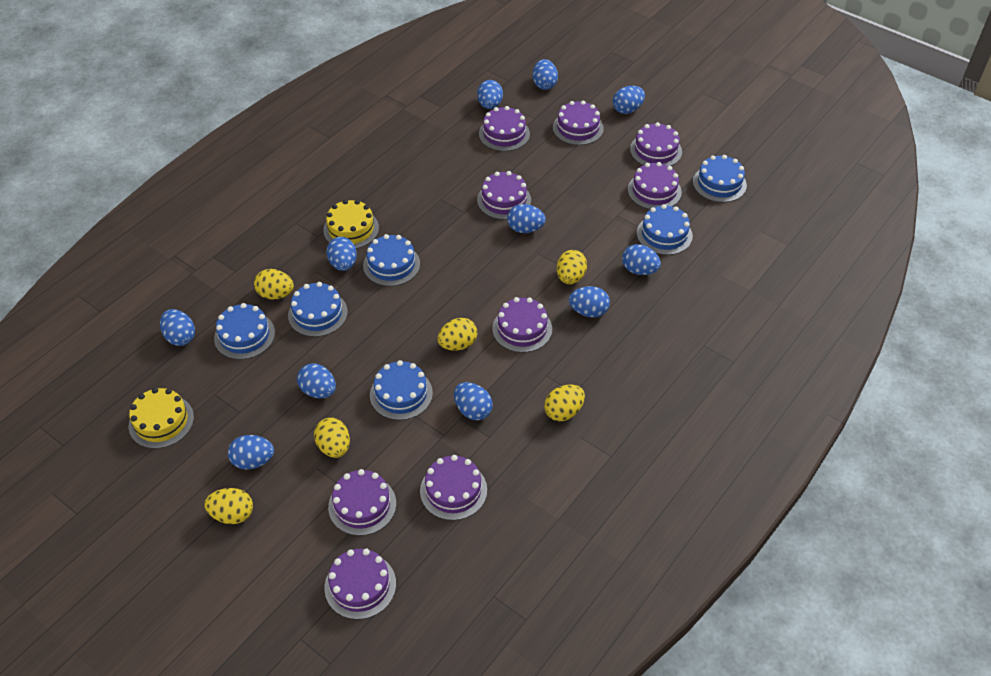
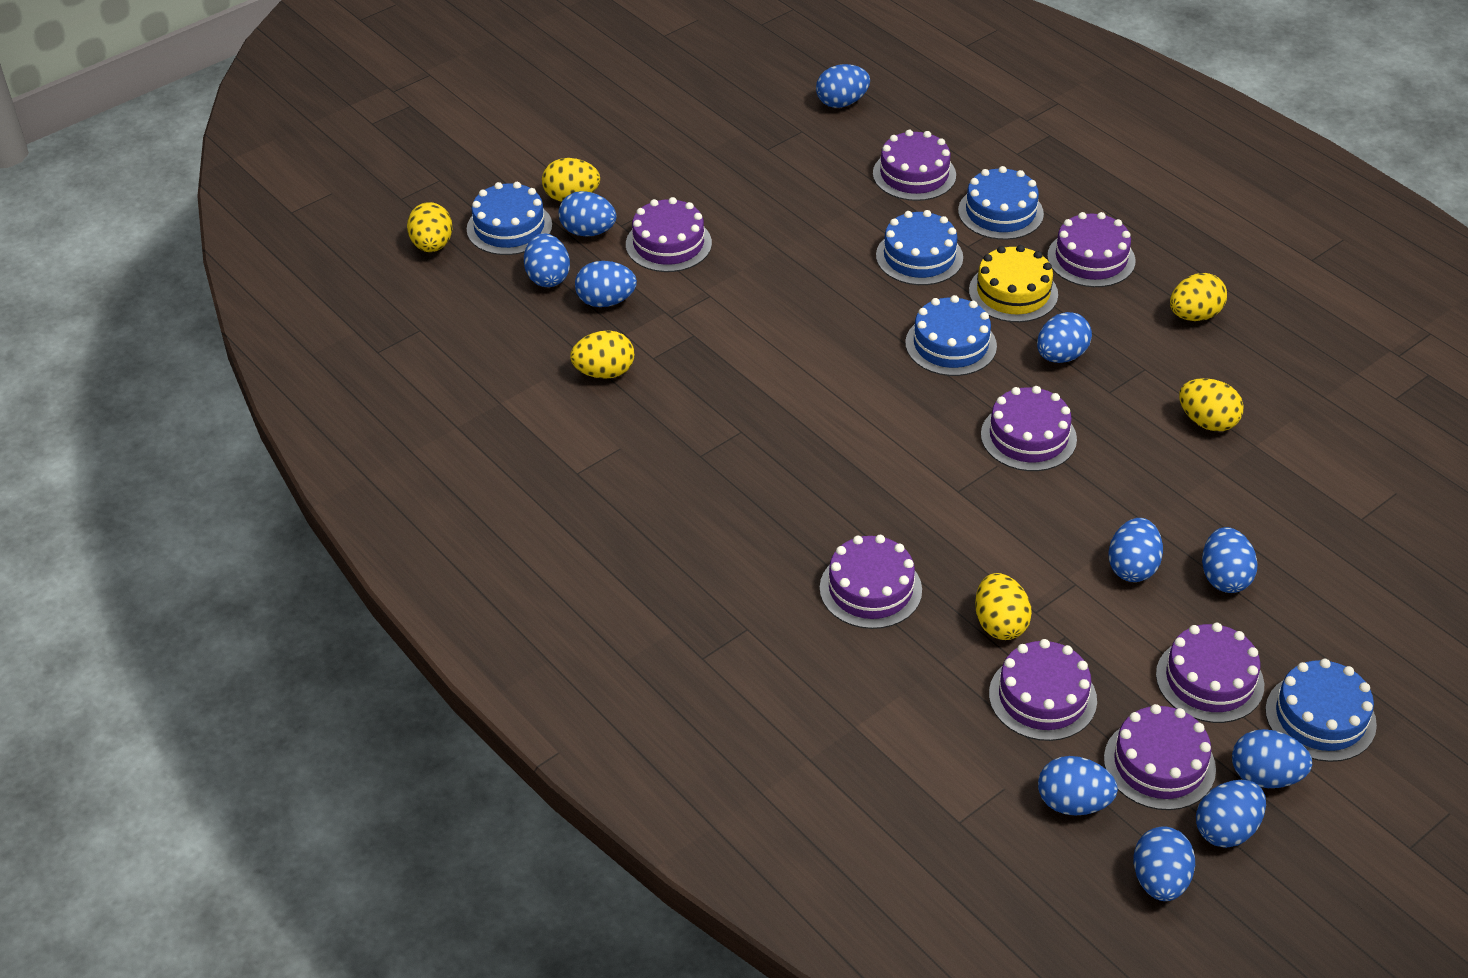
blue cake: [214,303,275,360] [288,282,348,337] [363,234,420,286] [370,360,433,420] [637,204,693,255] [693,155,747,202] = 6 -> [467,182,552,255] [876,210,963,285] [905,295,997,376] [958,166,1044,240] [1265,659,1377,762] = 5
purple cake: [324,549,396,620] [328,469,396,536] [420,455,487,520] [477,171,531,220] [479,106,530,151] [492,297,552,353] [553,101,604,145] [628,162,682,209] [630,122,682,166] = 9 -> [626,197,712,272] [820,535,922,629] [873,130,956,201] [981,386,1077,471] [989,639,1097,741] [1047,212,1135,287] [1104,704,1216,810] [1156,623,1264,723] = 8
yellow cake: [129,388,194,449] [323,200,379,249] = 2 -> [969,245,1058,322] = 1

